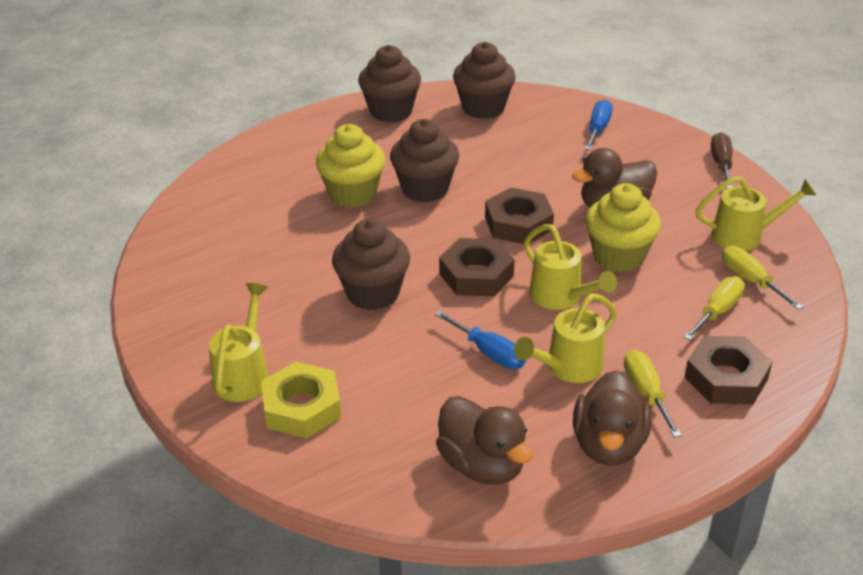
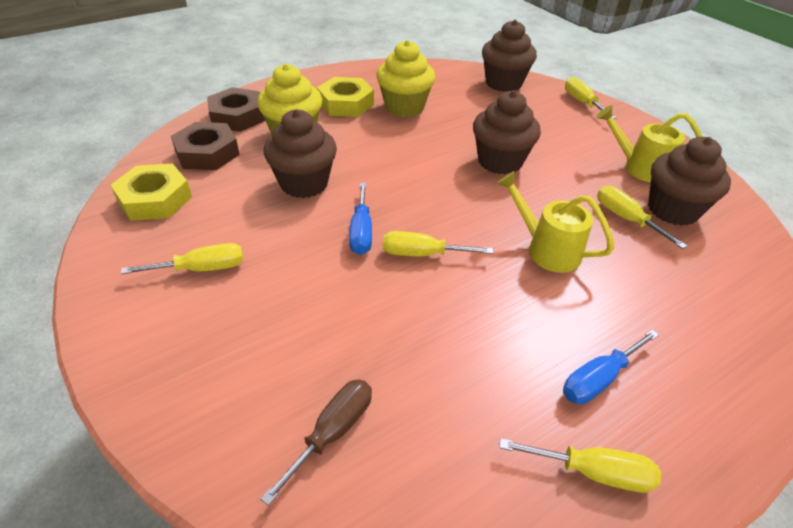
brown duck: [436,396,533,485] [572,148,657,208] [573,371,651,466] = 3 -> none = 0
brown nut: [439,238,515,296] [485,188,554,244] [685,336,772,404] = 3 -> [171,122,240,170] [207,87,265,132] = 2
yellow nut: [261,362,341,439] = 1 -> [110,164,192,221] [317,77,374,117] = 2
yellow screwdriver: [624,350,682,438] [684,276,745,341] [722,246,804,310] = 3 -> [121,243,243,274] [383,231,493,256] [499,438,661,493] [565,77,616,119] [597,186,687,249] = 5
yellow watering can: [209,283,269,402] [514,293,617,383] [524,224,617,310] [696,176,816,251] = 4 -> [496,171,614,273] [596,105,702,182] = 2

